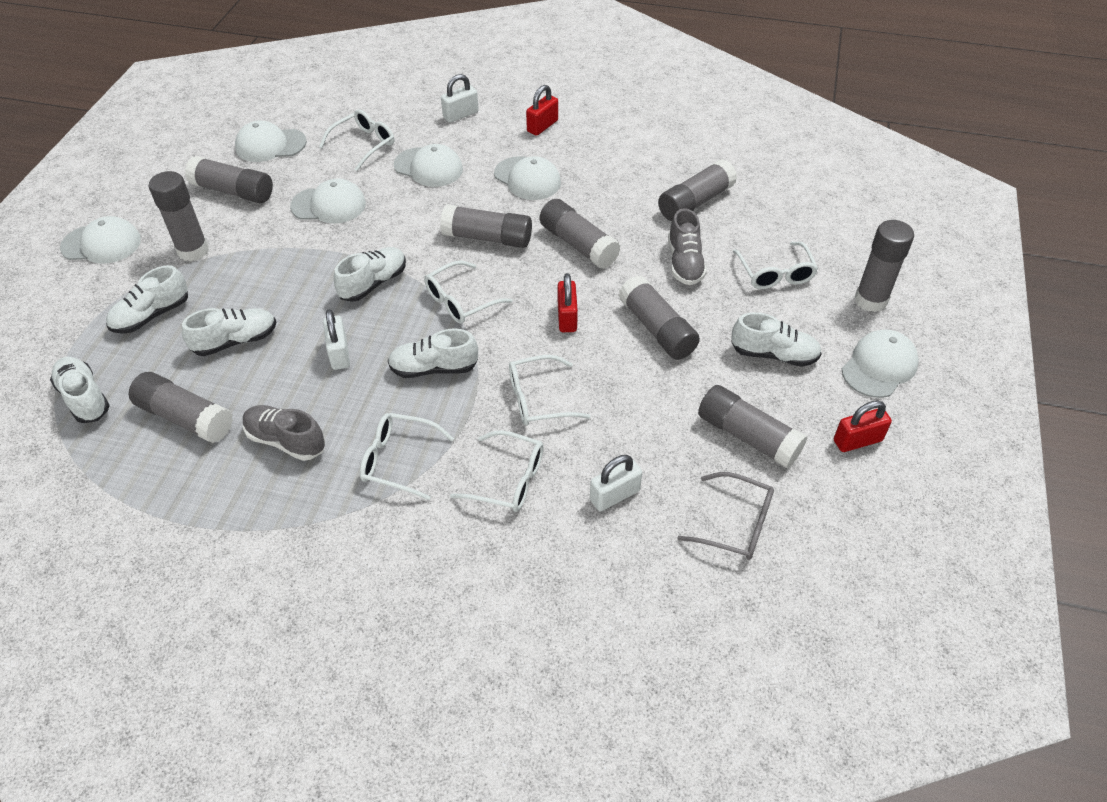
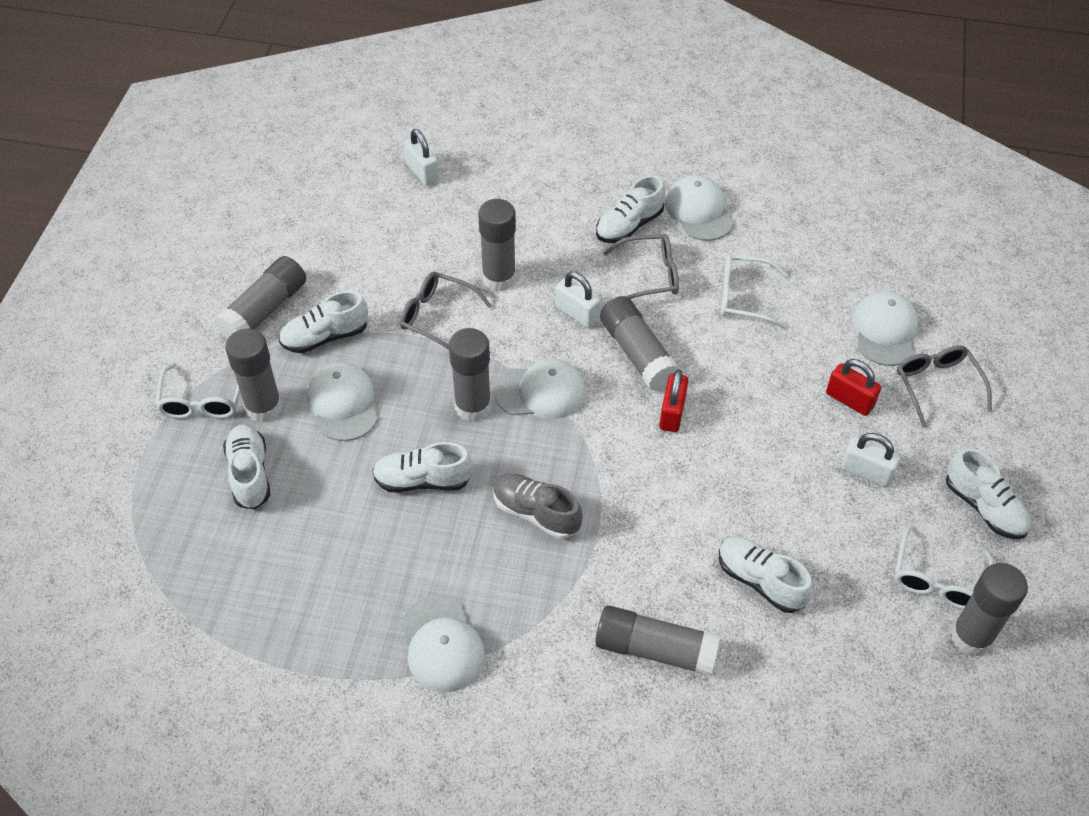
grey glasses: [677,472,774,560] = 1 -> [400,272,492,350] [603,234,679,299] [897,345,992,428] = 3
grey glue stick: [129,372,233,443] [149,171,209,262] [185,156,273,203] [440,204,532,248] [540,199,621,269] [619,275,700,360] [658,159,737,221] [698,385,807,468] [855,220,914,312] = 9 -> [214,256,306,339] [225,329,282,422] [449,328,491,422] [478,199,516,291] [595,606,721,676] [600,296,680,391] [951,563,1028,656] = 7
grey shoe: [243,405,325,461] [668,208,707,285] = 2 -> [493,474,583,539] = 1
red padlock: [526,85,558,136] [558,273,578,332] [834,400,892,452] = 3 -> [659,370,688,432] [826,359,881,416] = 2
white cap: [60,216,141,264] [235,121,307,162] [290,178,366,224] [394,144,463,187] [494,156,561,200] [842,330,919,398] = 6 -> [307,362,378,441] [401,596,485,692] [494,359,586,419] [665,175,734,241] [852,291,918,366] = 5
white glasses: [319,110,394,171] [360,413,454,500] [424,261,513,324] [450,430,543,512] [509,355,591,426] [733,242,818,289] = 6 -> [155,363,240,418] [721,255,788,328] [895,525,994,609] = 3

